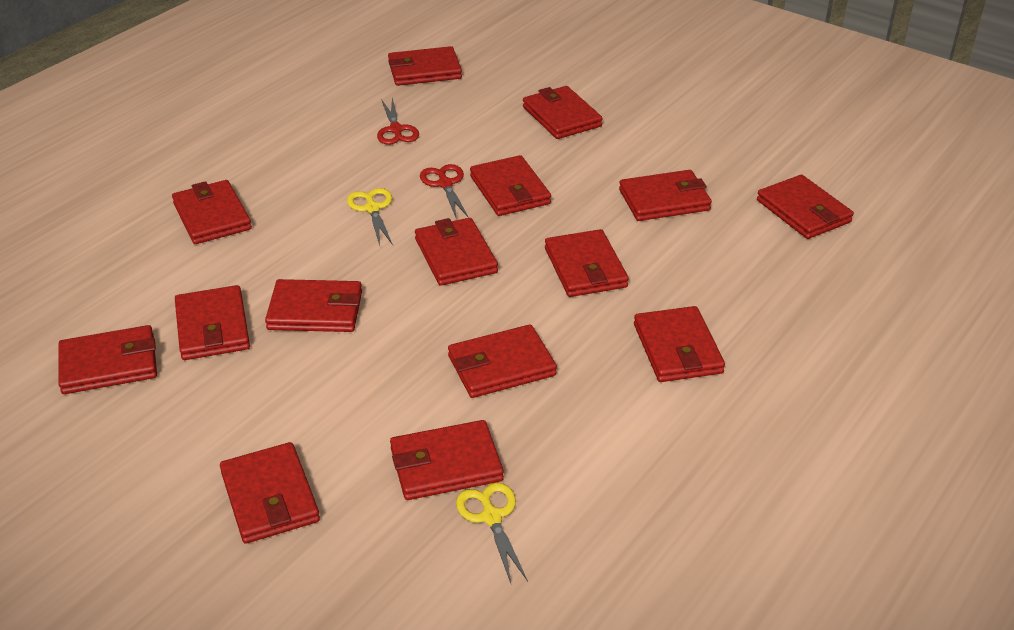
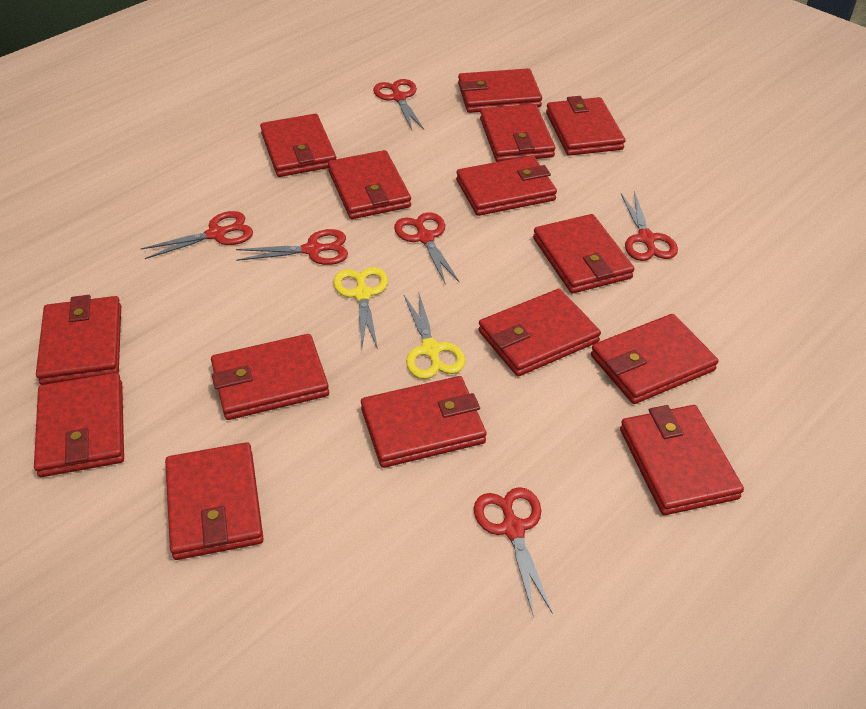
red scissors: [377,98,419,145] [420,164,469,219] = 2 -> [141,211,253,259] [236,229,348,265] [373,79,424,130] [394,212,460,285] [474,487,553,617] [621,191,678,261] = 6

